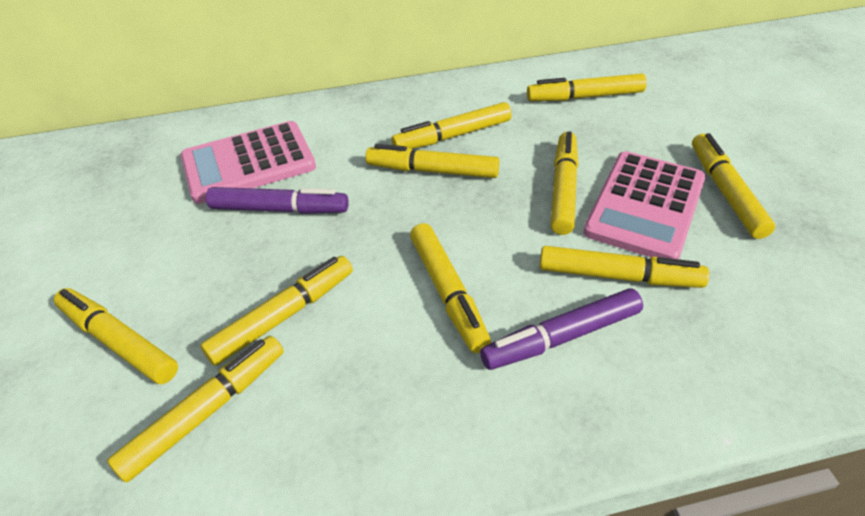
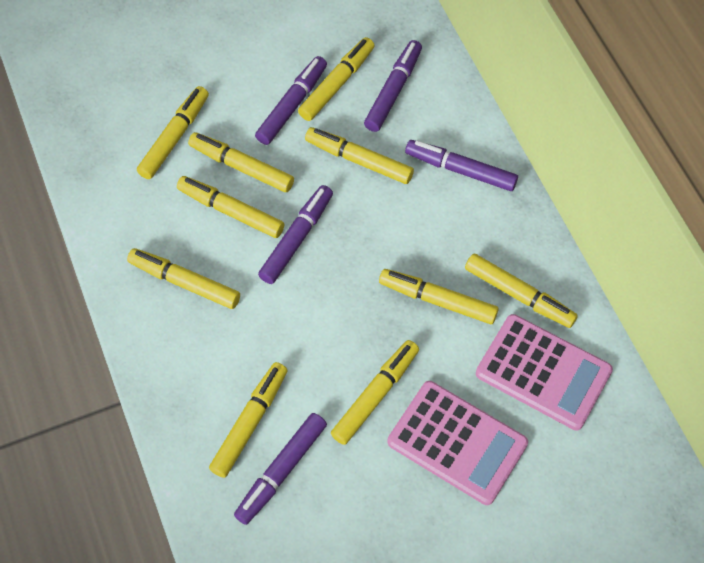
purple marker: [206,187,349,214] [480,288,643,370] = 2 -> [234,413,327,525] [255,56,327,145] [258,185,333,284] [364,40,422,132] [405,140,518,191] = 5

